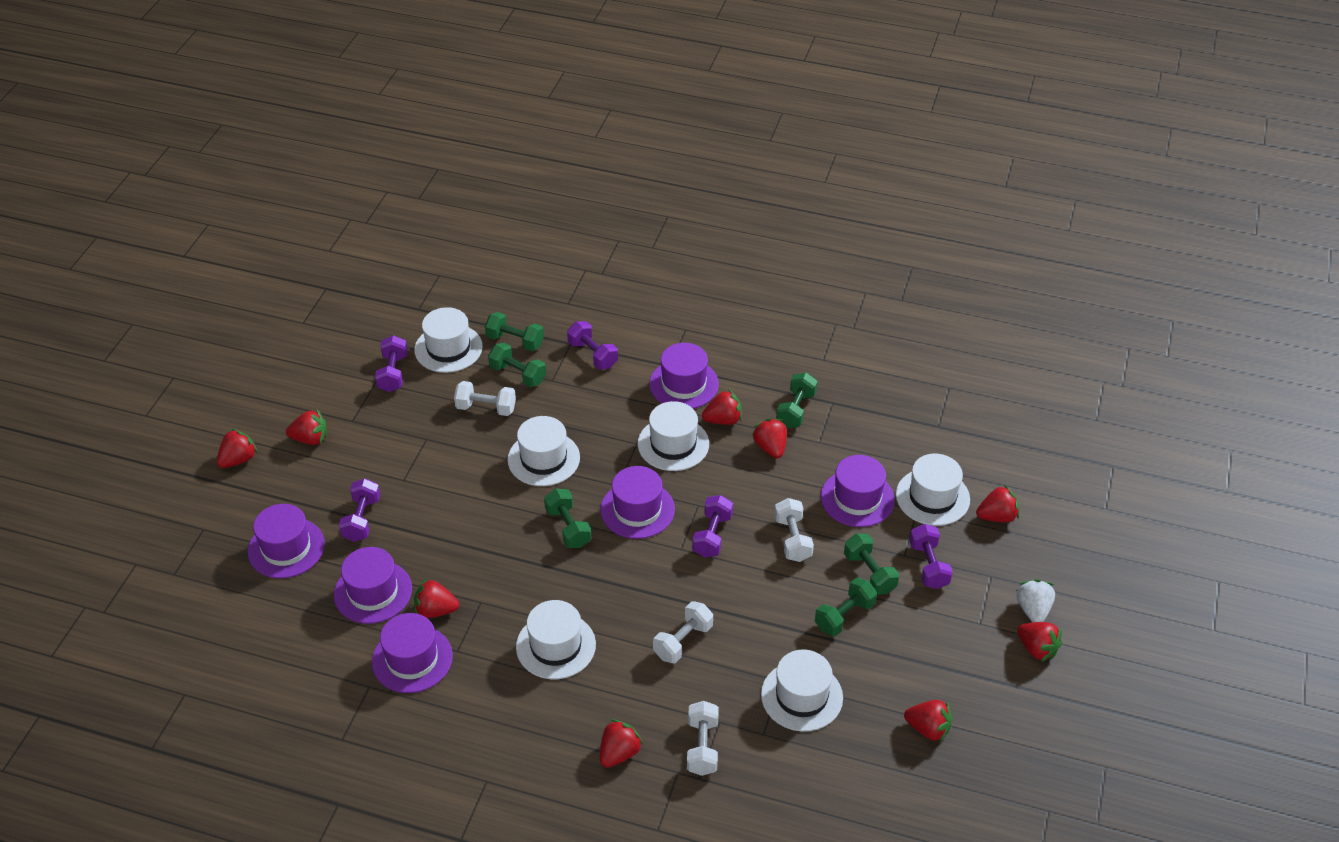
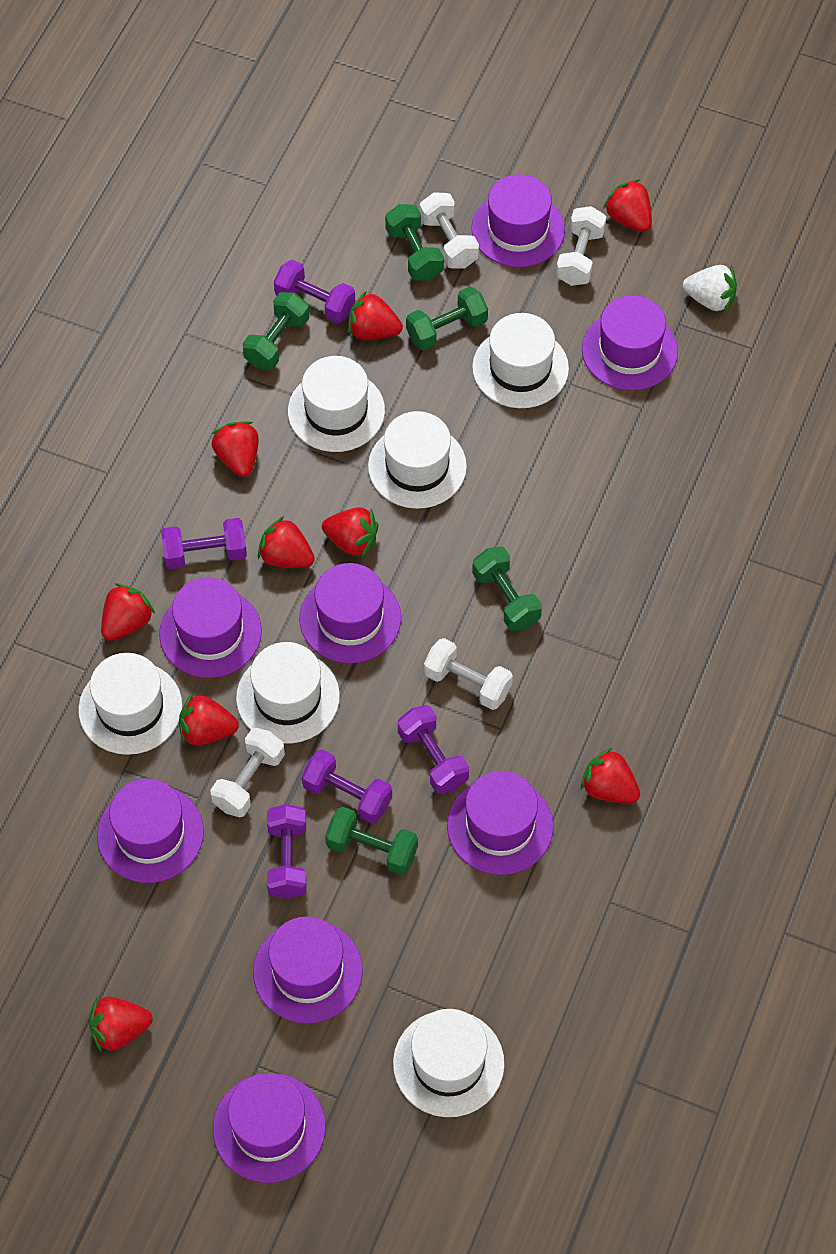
green dumbbell: [485,312,544,351] [488,343,546,387] [544,489,592,548] [776,373,817,428] [815,578,877,636] [844,533,899,595] = 6 -> [242,292,309,370] [325,807,418,875] [385,204,444,281] [406,286,488,351] [472,546,542,631] = 5
purple hat: [248,504,325,578] [334,547,412,624] [372,613,453,693] [600,466,675,539] [649,343,719,409] [821,455,895,527] = 6 -> [97,779,204,883] [159,577,262,678] [213,1073,326,1183] [253,916,363,1023] [299,563,401,663] [447,771,554,875] [471,174,565,267] [582,295,678,391] = 8

